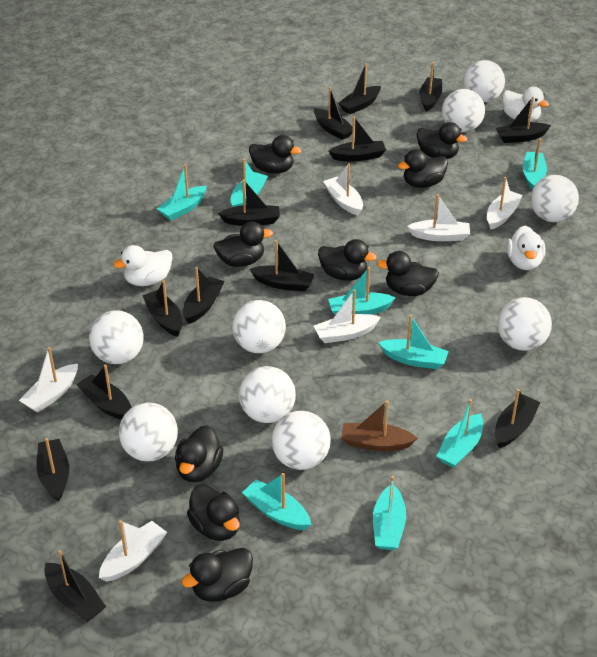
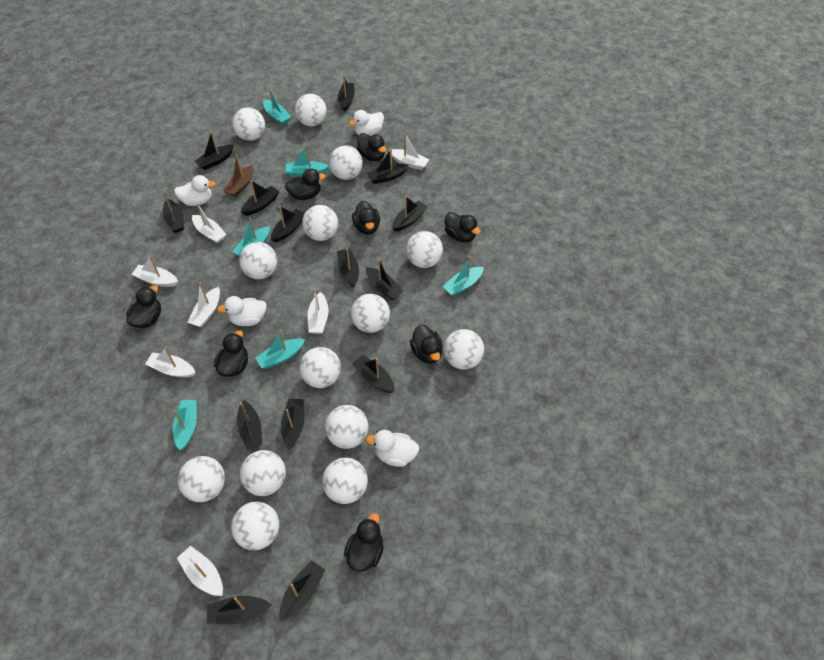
black boat: [36,438,69,501] [44,550,106,622] [76,365,132,420] [142,280,182,337] [183,267,225,324] [218,180,280,226] [249,240,314,292] [314,87,353,140] [328,117,386,161] [338,63,381,114] [419,62,442,112] [495,389,540,448] [496,97,551,143] = 13 -> [163,190,184,233] [194,131,233,170] [207,596,272,624] [237,400,262,449] [241,180,279,216] [271,206,305,242] [279,561,326,621] [281,399,304,449] [337,248,359,287] [338,75,355,112] [352,355,395,393] [366,259,404,300] [367,148,409,184] [392,196,428,232] = 14
black duck: [175,425,223,482] [181,548,253,602] [187,484,240,541] [213,221,273,267] [249,135,301,174] [318,239,377,281] [377,251,439,296] [398,149,448,188] [417,122,467,159] = 9 -> [126,285,161,328] [214,330,248,377] [285,168,326,200] [344,513,384,572] [352,201,380,234] [357,133,386,161] [410,325,443,364] [445,212,481,242] = 8
turquoise boat: [157,164,207,221] [230,159,268,207] [242,473,311,530] [328,267,396,315] [373,476,406,550] [378,315,449,369] [436,399,483,468] [523,139,547,190] = 8 -> [173,400,197,450] [232,217,270,256] [256,330,305,369] [263,86,291,125] [285,145,329,177] [443,256,484,296] = 6
white ball: [89,310,144,364] [119,403,178,462] [232,300,286,353] [239,366,296,423] [271,411,331,470] [442,89,485,132] [463,60,505,102] [497,297,552,351] [531,175,579,222] = 9 -> [178,456,225,502] [231,502,279,550] [232,107,265,141] [239,242,277,279] [240,450,286,496] [295,94,327,127] [299,347,341,388] [302,205,338,241] [322,458,368,504] [325,405,368,449] [329,146,363,180] [351,294,390,333] [406,231,443,268] [444,329,484,370] = 14
white boat: [19,347,78,413] [99,520,167,582] [314,289,381,343] [323,163,363,216] [407,194,470,241] [487,177,522,230] = 6 -> [132,255,178,287] [145,347,195,378] [177,546,223,596] [187,283,220,327] [192,204,227,244] [307,289,328,334] [392,134,429,170] = 7
white duck: [114,245,173,286] [502,87,549,122] [506,226,545,270] = 3 -> [174,175,216,206] [217,296,267,326] [349,110,384,136] [366,430,419,467] = 4

